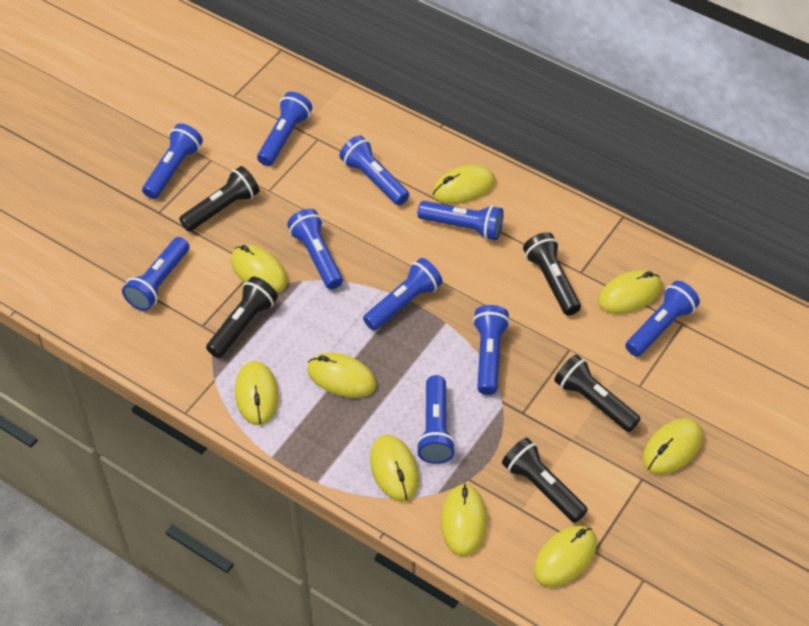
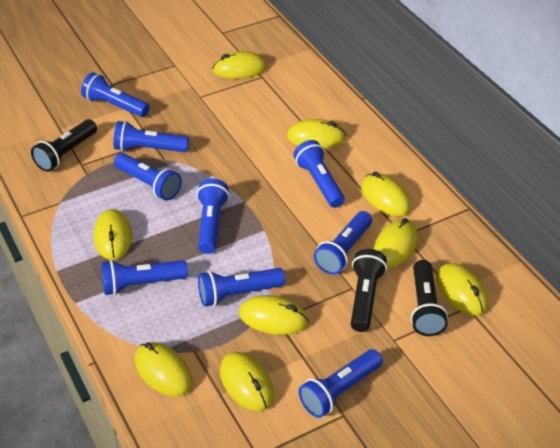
black flashlight: [179,166,260,232] [206,277,278,358] [502,438,588,523] [523,232,581,315] [554,354,641,432] = 5 -> [31,119,97,172] [351,249,387,332] [411,260,448,336] = 3
blue flashlight: [122,237,189,311] [142,123,203,199] [257,92,312,166] [287,209,343,289] [339,135,409,205] [363,258,443,331] [416,375,456,464] [418,201,504,240] [473,305,510,395] [625,281,700,357] = 10 -> [81,72,150,117] [101,260,188,295] [113,121,189,152] [114,153,182,200] [197,178,229,254] [198,268,285,307] [293,140,345,208] [299,349,383,418] [314,211,372,275] = 9

